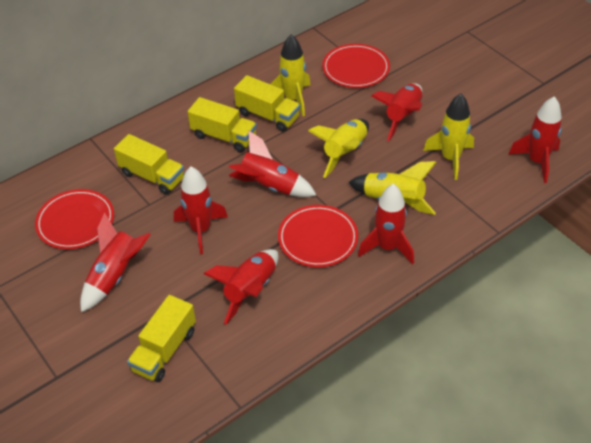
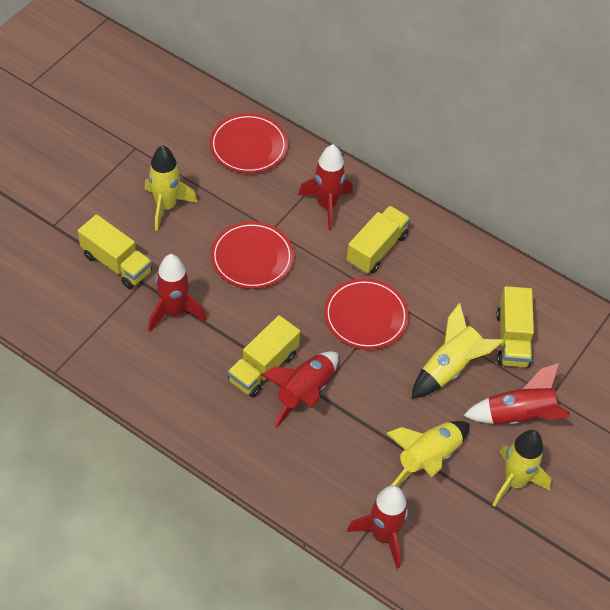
red rocket: [80,213,151,312] [174,167,228,254] [204,249,279,325] [229,131,317,197] [358,184,414,264] [371,83,422,141] [508,96,562,183] = 7 -> [148,254,207,332] [261,351,339,428] [298,144,353,230] [347,485,408,569] [463,363,570,425] = 5

